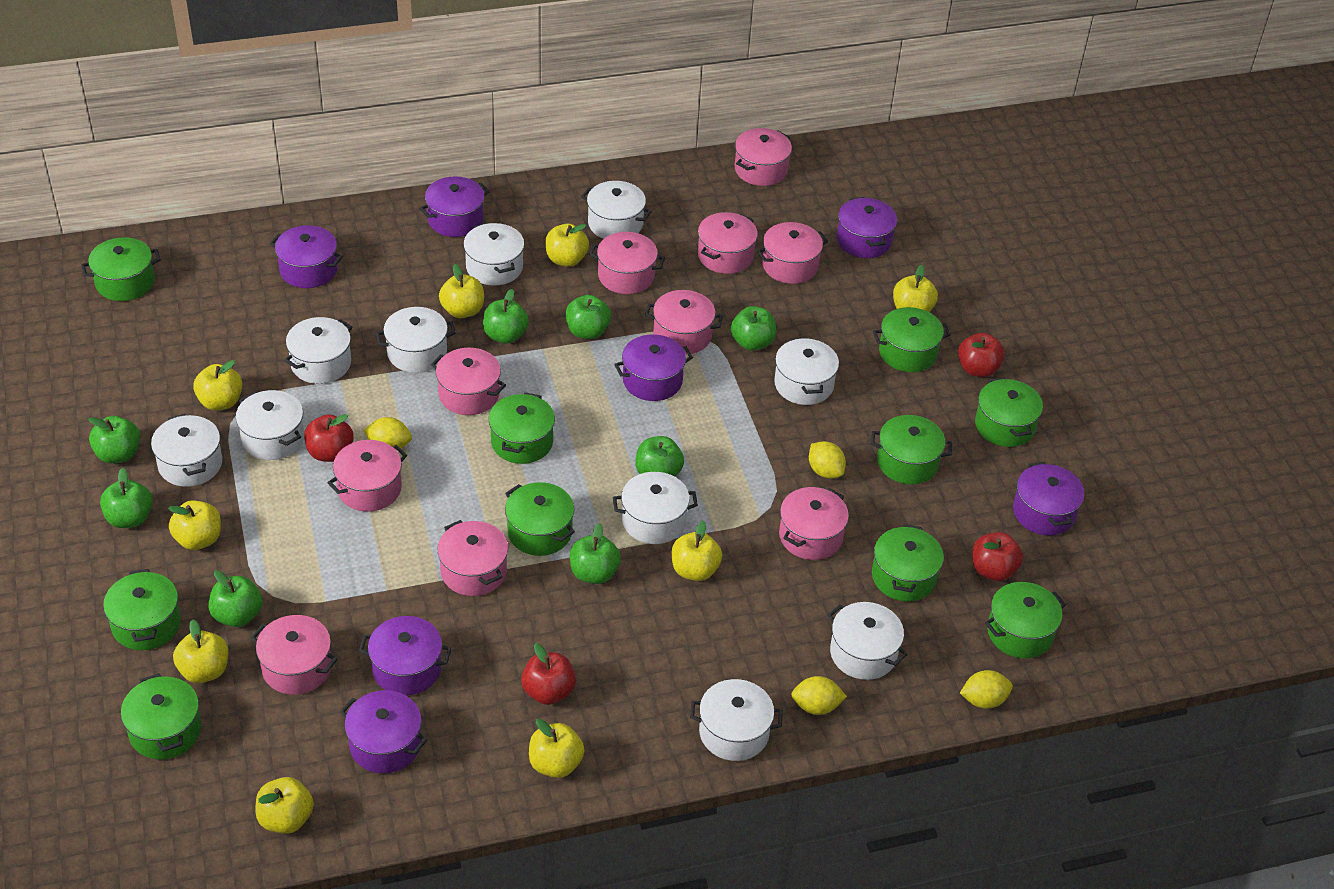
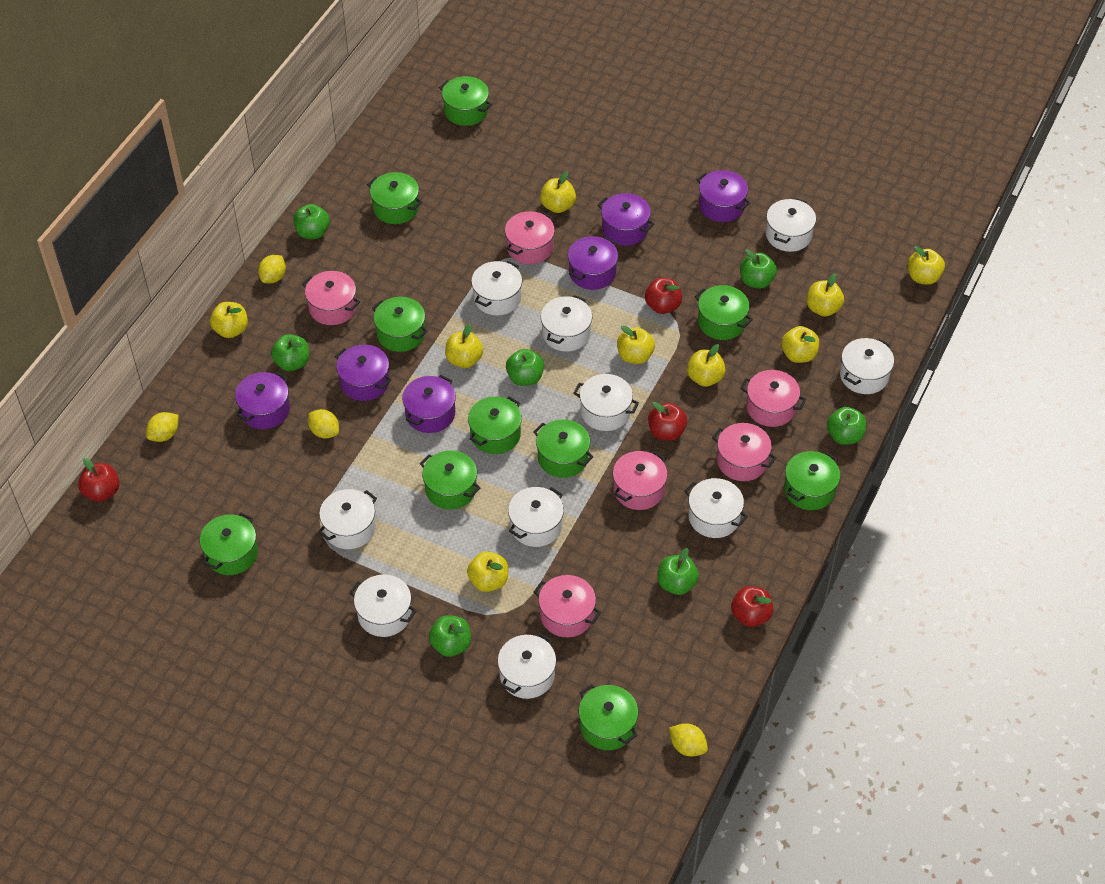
green apple: [88,416,140,464] [100,468,153,528] [209,570,262,627] [483,289,529,344] [565,295,611,339] [570,523,621,584] [635,436,684,477] [731,306,776,351] = 8 -> [271,334,309,371] [293,204,330,239] [429,615,471,657] [506,349,544,386] [658,548,699,595] [740,249,777,289] [827,407,866,445] = 7
pink pot: [251,615,337,695] [328,440,407,512] [431,348,506,415] [437,520,508,596] [589,232,665,294] [645,290,723,355] [698,212,758,274] [735,128,792,186] [757,222,828,284] [779,487,849,560] = 10 -> [302,271,360,325] [505,211,555,264] [534,575,601,637] [613,451,668,510] [712,423,776,481] [740,370,806,427] = 6
purple pot: [270,225,343,288] [340,690,427,773] [359,616,452,696] [420,176,490,237] [614,334,693,401] [837,197,897,258] [1013,462,1084,536] = 7 -> [235,372,290,429] [335,345,391,401] [402,375,456,433] [568,236,618,290] [598,193,654,246] [697,170,750,222] = 6

